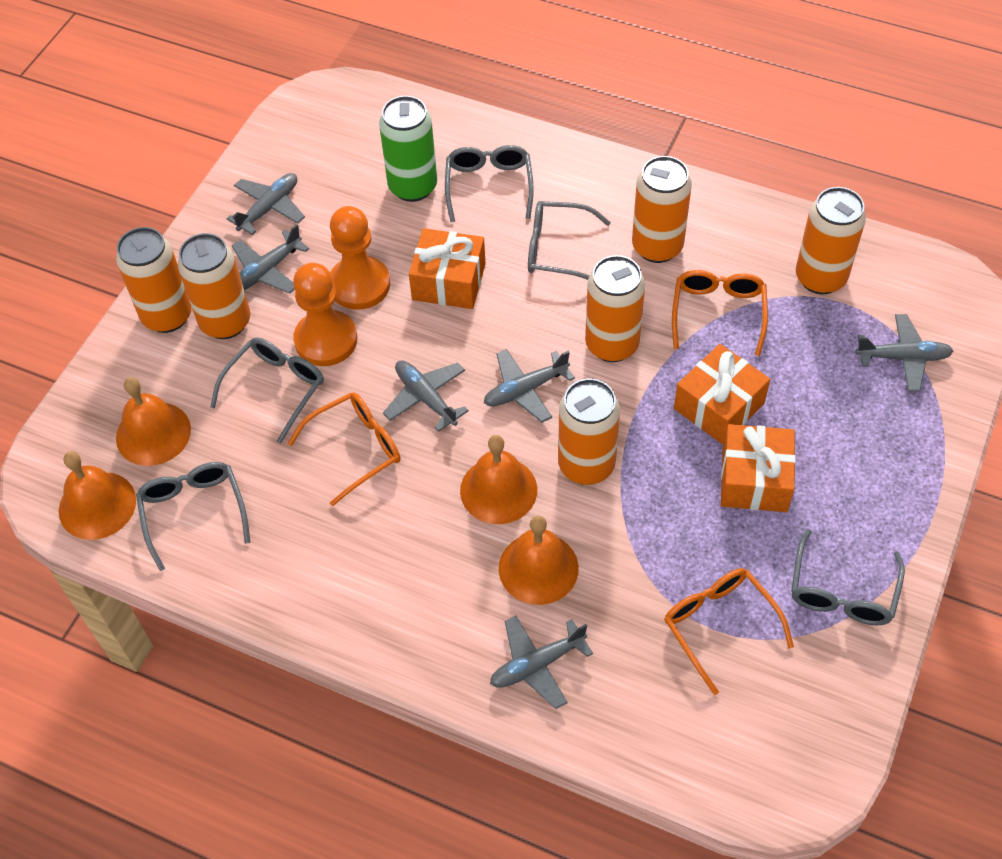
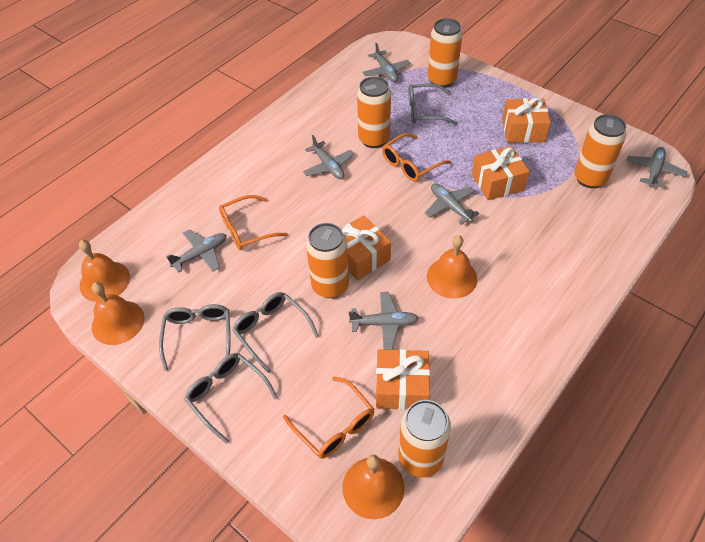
green can: [379,96,437,202] = 1 -> none = 0
grey glasses: [136,462,251,571] [210,338,324,444] [445,145,534,222] [528,201,611,280] [791,529,905,625] = 5 -> [159,304,231,371] [184,353,278,444] [232,292,319,373] [408,83,458,125] = 4
orange can: [116,227,192,333] [178,233,250,339] [558,378,620,485] [585,255,645,362] [632,156,692,263] [796,187,866,294] = 6 -> [306,223,349,298] [357,76,391,148] [398,400,451,478] [428,18,462,88] [574,114,626,188] = 5
orange gift: [409,228,486,309] [674,344,770,444] [721,424,796,512] = 3 -> [341,215,391,280] [376,349,430,410] [472,146,530,200] [502,98,551,143] = 4
orange pawn: [293,263,357,366] [330,206,390,310] = 2 -> none = 0

